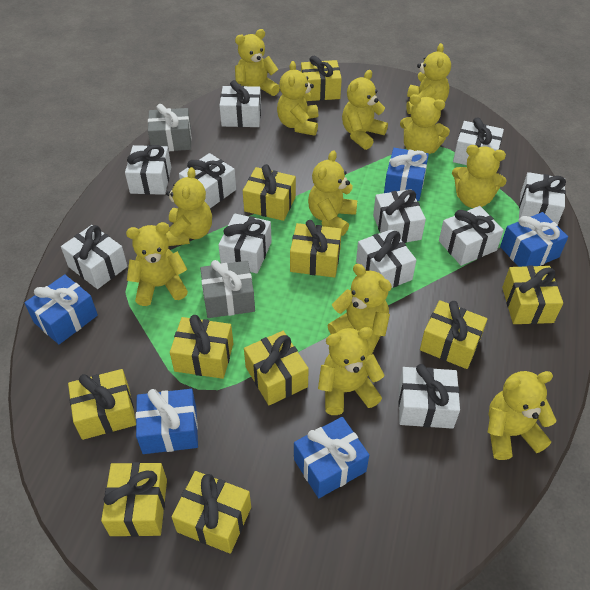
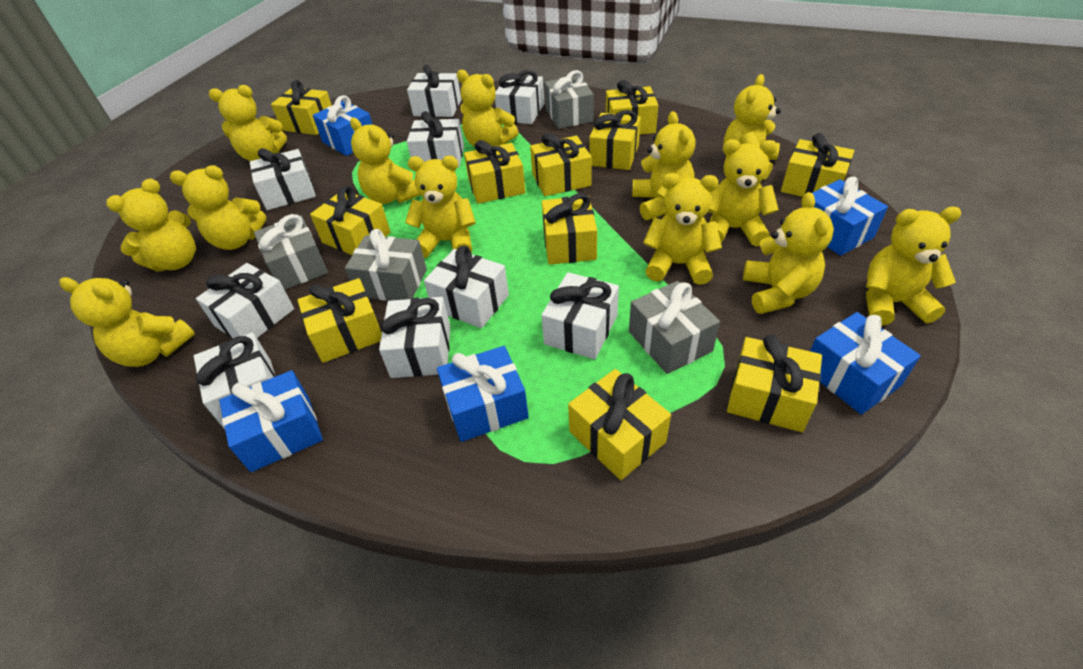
grey gift: [148,104,192,151] [200,260,255,318] = 2 -> [254,214,328,290] [345,229,427,301] [544,70,594,129] [629,281,720,374] = 4
white gift: [61,225,128,289] [125,145,171,195] [179,153,236,208] [218,214,272,274] [219,80,261,127] [356,229,416,288] [373,189,426,243] [398,364,460,429] [439,206,504,266] [453,117,504,165] [519,172,566,225] = 11 -> [194,332,276,429] [196,263,294,338] [250,148,316,210] [379,297,450,378] [407,64,461,117] [407,111,464,168] [424,246,509,328] [495,70,544,124] [541,272,619,359] = 9
yellow gift: [68,369,136,440] [101,462,167,537] [170,315,233,379] [171,471,251,554] [243,164,296,221] [244,331,309,405] [290,220,342,278] [301,56,342,101] [420,300,487,369] [502,266,563,324] = 10 -> [271,80,332,135] [298,278,382,363] [310,186,391,255] [464,140,525,204] [530,133,591,196] [542,193,597,265] [568,369,671,480] [589,110,641,170] [606,80,658,135] [727,334,822,432] [781,133,854,197] = 11
yellow teddy bear: [126,222,188,306] [166,167,212,246] [235,29,280,96] [277,61,318,136] [308,150,357,236] [318,327,385,415] [327,264,392,356] [342,70,388,150] [400,94,450,154] [406,43,451,114] [452,145,507,208] [487,371,556,460] = 12 -> [59,277,195,367] [106,179,196,272] [170,165,266,250] [209,85,287,161] [350,118,420,204] [405,156,476,258] [457,70,519,147] [632,111,696,220] [643,173,722,285] [708,139,779,247] [724,74,781,179] [743,192,834,314] [866,207,962,326] = 13

